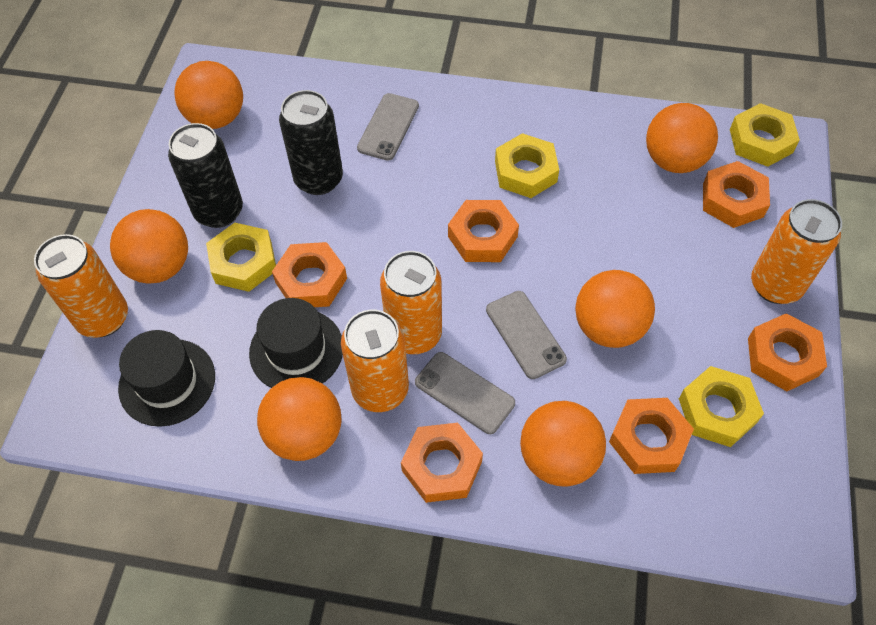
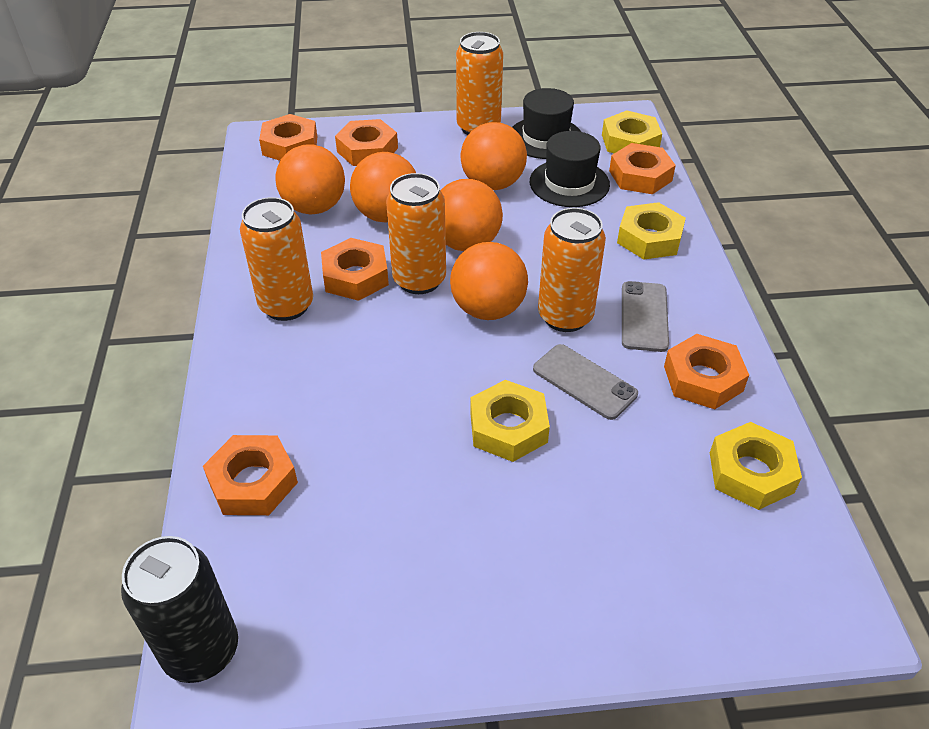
black can: [168,123,243,228] [279,90,343,195] = 2 -> [121,536,238,683] = 1
grey phone: [357,93,419,161] [415,352,515,434] [486,291,567,379] = 3 -> [533,344,638,420] [622,281,669,352] = 2
orange ball: [110,209,188,284] [175,61,243,129] [257,377,342,461] [520,401,606,486] [575,270,655,348] [646,103,718,173] = 6 -> [275,144,345,214] [350,152,416,223] [440,179,503,251] [450,242,528,320] [461,122,527,190] = 5

